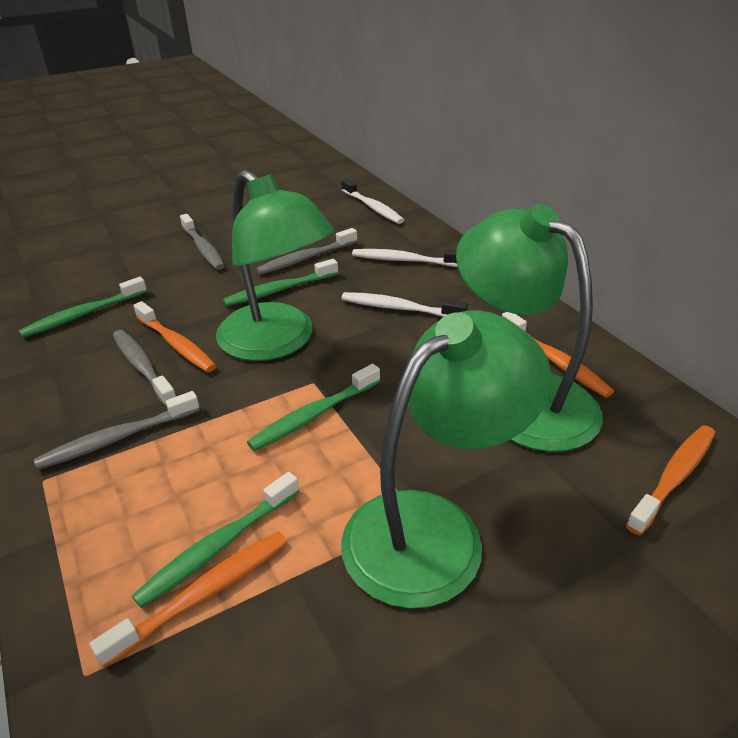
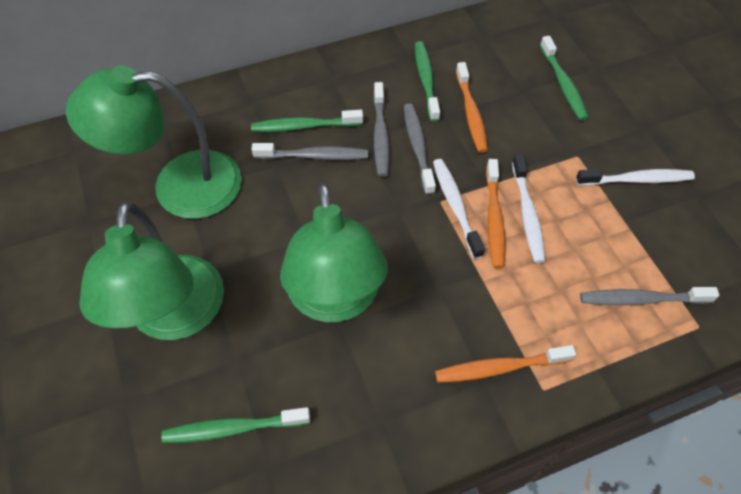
orange toothbrush: [90,531,288,667] [133,301,216,372] [502,312,614,398] [626,425,715,536] = 4 -> [435,345,576,383] [456,62,488,153] [486,159,505,269] = 3

